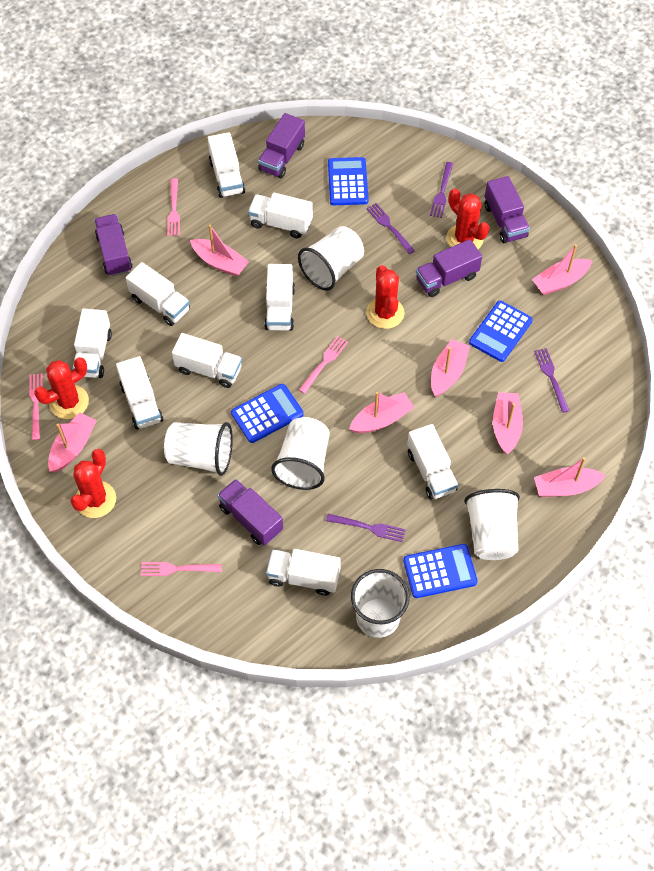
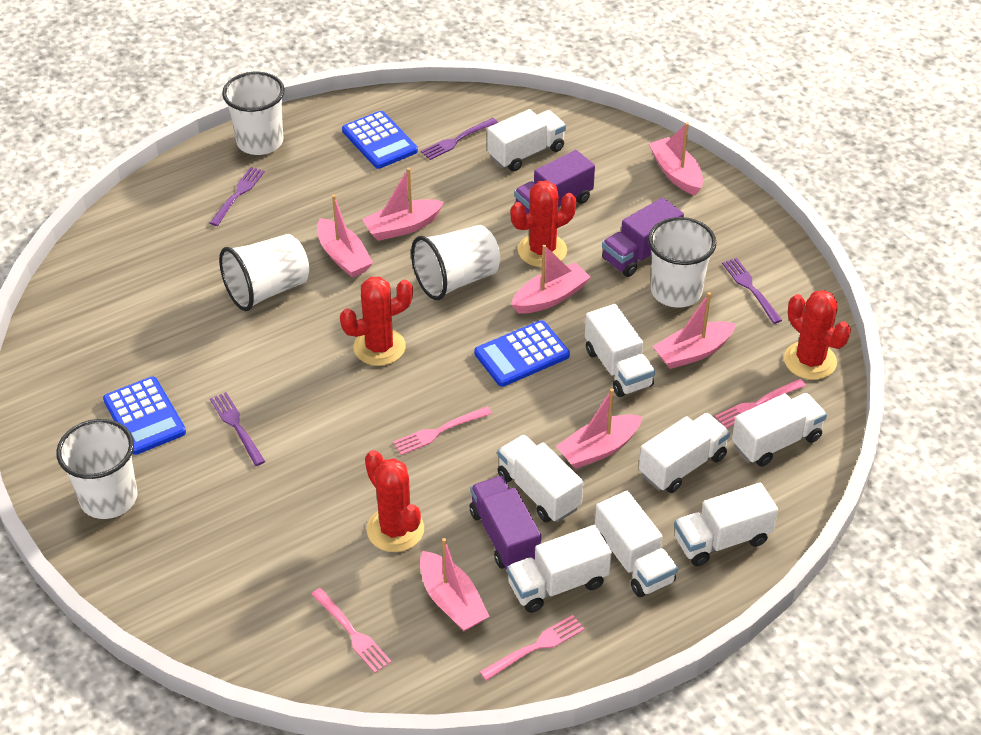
blue calculator: [231,384,304,443] [328,157,368,205] [403,544,478,598] [469,301,533,362] = 4 -> [103,377,186,455] [342,111,418,169] [474,320,570,387] = 3
purple truck: [94,214,133,276] [217,479,283,546] [258,113,305,178] [416,239,482,297] [485,176,530,243] = 5 -> [470,476,541,569] [514,150,595,214] [602,197,684,277] = 3
white truck: [72,308,112,378] [116,356,163,430] [126,262,190,326] [172,333,242,388] [208,132,245,198] [248,192,313,238] [264,264,295,331] [266,549,341,596] [407,424,458,500] = 9 -> [487,109,566,171] [497,435,583,522] [507,525,612,613] [585,304,655,397] [595,491,678,597] [639,413,730,493] [674,483,778,566] [732,393,827,467] = 8

